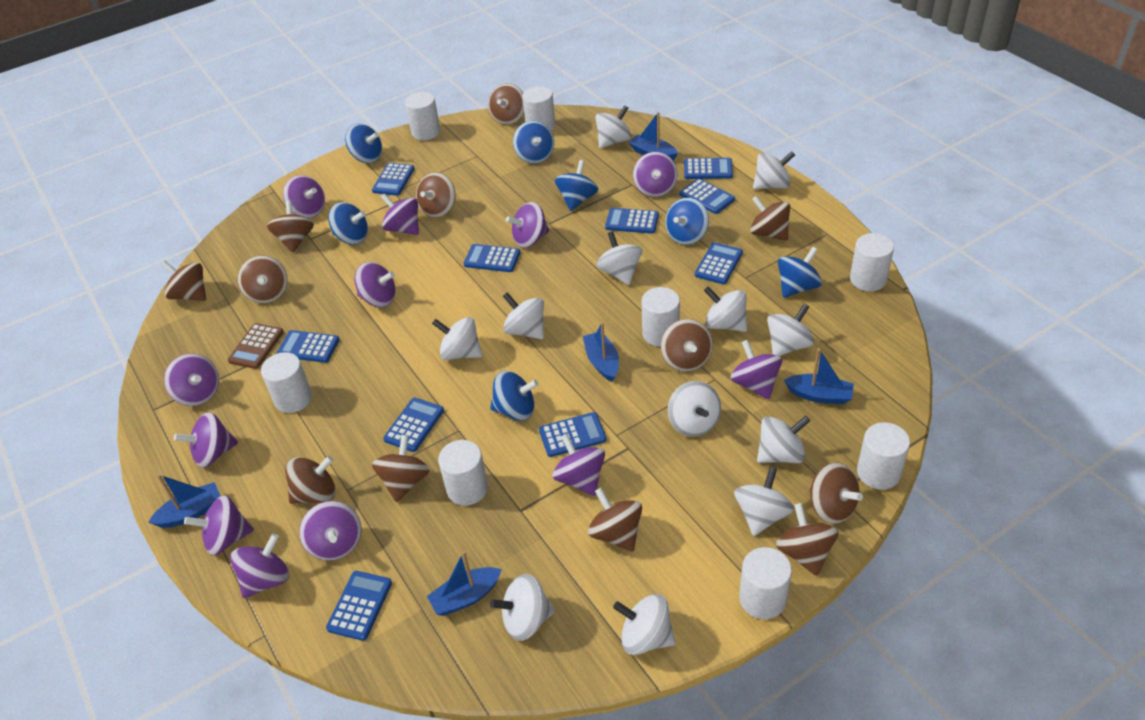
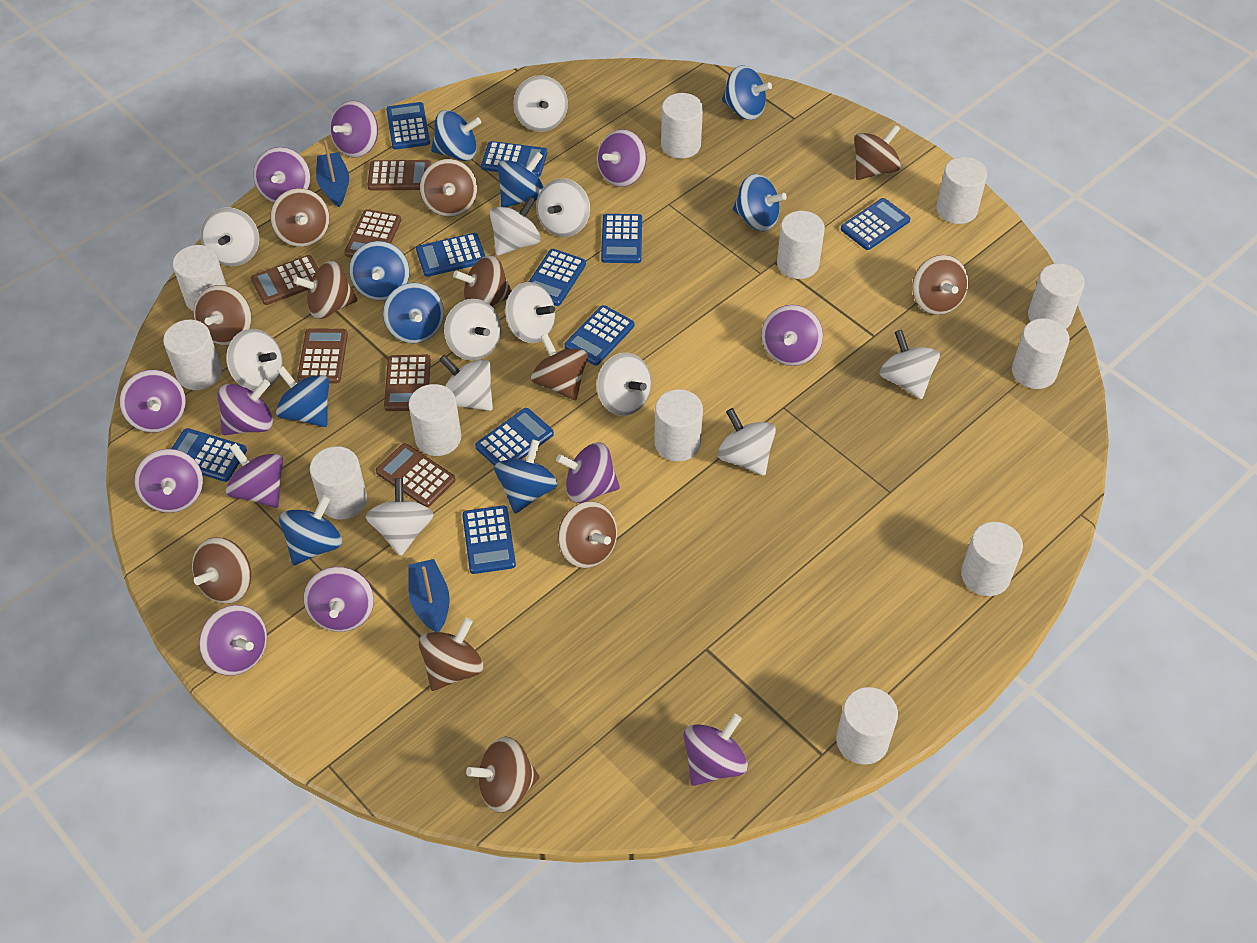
blue boat: [149,474,221,528] [427,551,502,616] [583,322,619,382] [629,112,678,161] [784,348,854,404] = 5 -> [316,140,349,207] [408,559,450,632] = 2
blue spinning top: [328,202,368,245] [345,124,382,163] [490,371,539,421] [513,121,554,164] [555,160,598,211] [665,198,709,245] [778,247,822,298] = 7 -> [276,366,329,427] [279,495,342,565] [349,241,410,301] [383,283,444,343] [431,110,481,161] [494,439,558,513] [497,152,543,207] [722,65,772,120] [733,174,787,231] = 9
brown calculator: [228,323,283,369] = 1 -> [251,255,318,305] [297,328,348,384] [344,209,401,258] [368,160,431,191] [376,443,456,507] [384,355,431,411] = 6
white cylinder: [261,352,312,413] [405,92,440,140] [438,440,488,505] [522,86,555,131] [642,287,680,347] [739,547,792,619] [850,233,894,291] [857,422,910,490] = 8 -> [163,320,222,390] [173,245,226,312] [310,446,367,520] [409,384,461,456] [654,389,703,461] [661,93,703,159] [777,211,825,279] [836,687,898,765] [936,157,987,224] [961,522,1023,596] [1012,318,1070,389] [1028,263,1085,329] = 12

